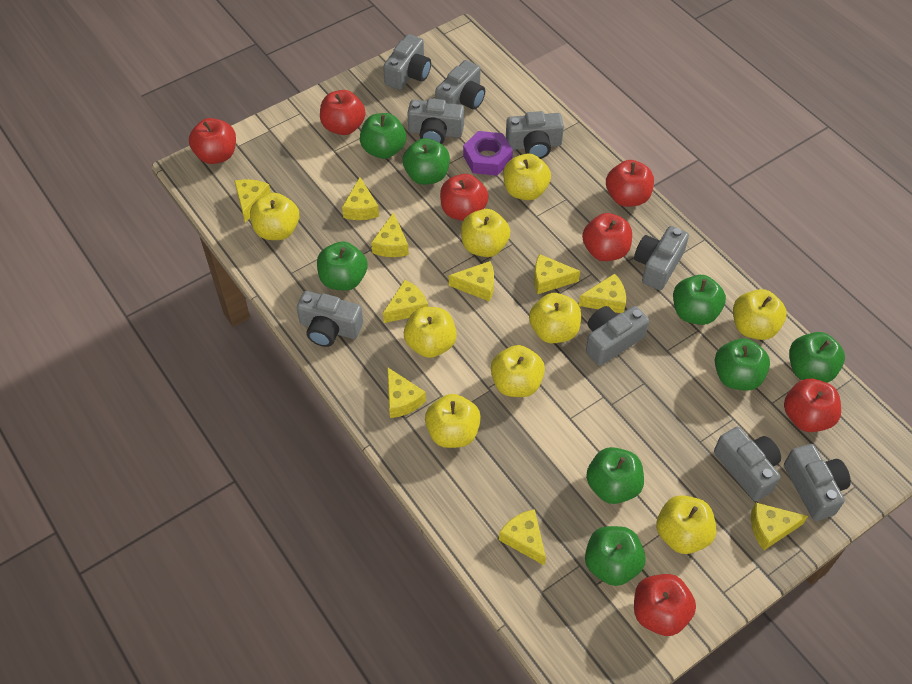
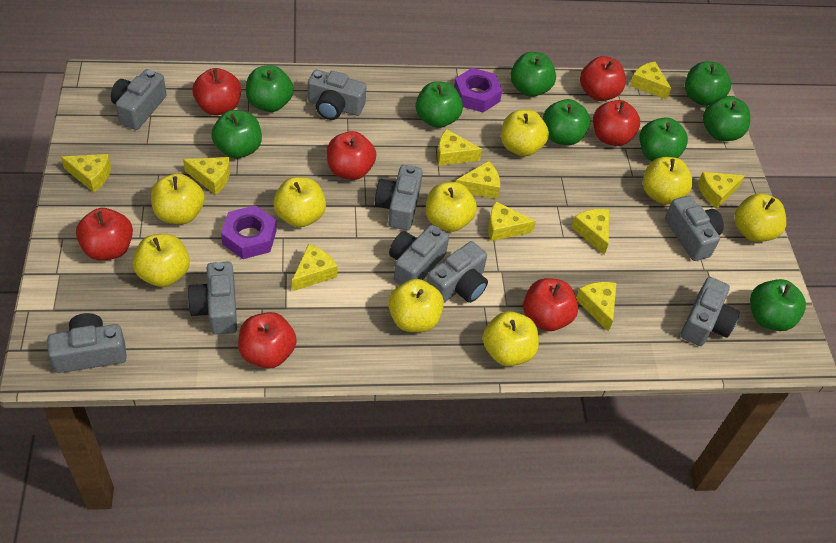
green apple: [317,242,368,291] [360,113,406,159] [403,138,450,185] [585,526,646,586] [586,447,644,504] [673,275,726,325] [715,338,770,391] [789,332,845,383] = 8 -> [211,110,262,158] [246,65,294,112] [416,82,463,128] [510,52,556,97] [543,99,590,145] [640,117,688,161] [685,62,731,106] [703,96,750,141] [750,279,806,331] = 9
purple nut: [463,131,513,176] = 1 -> [221,205,277,259] [454,68,502,113] = 2

